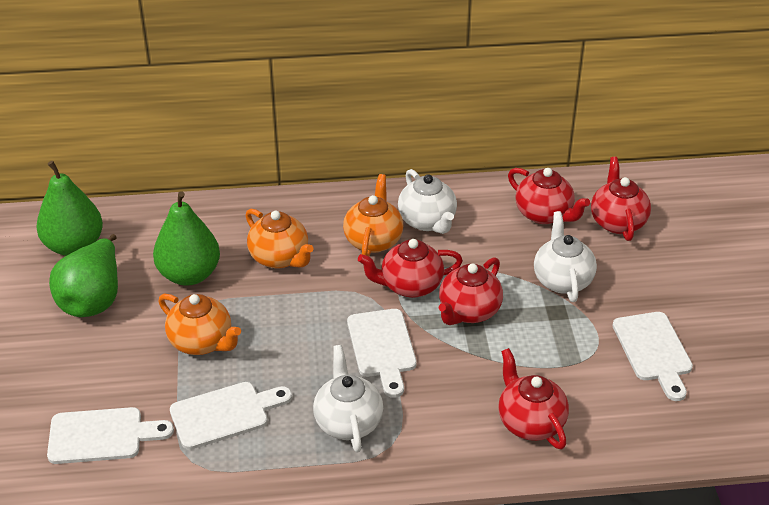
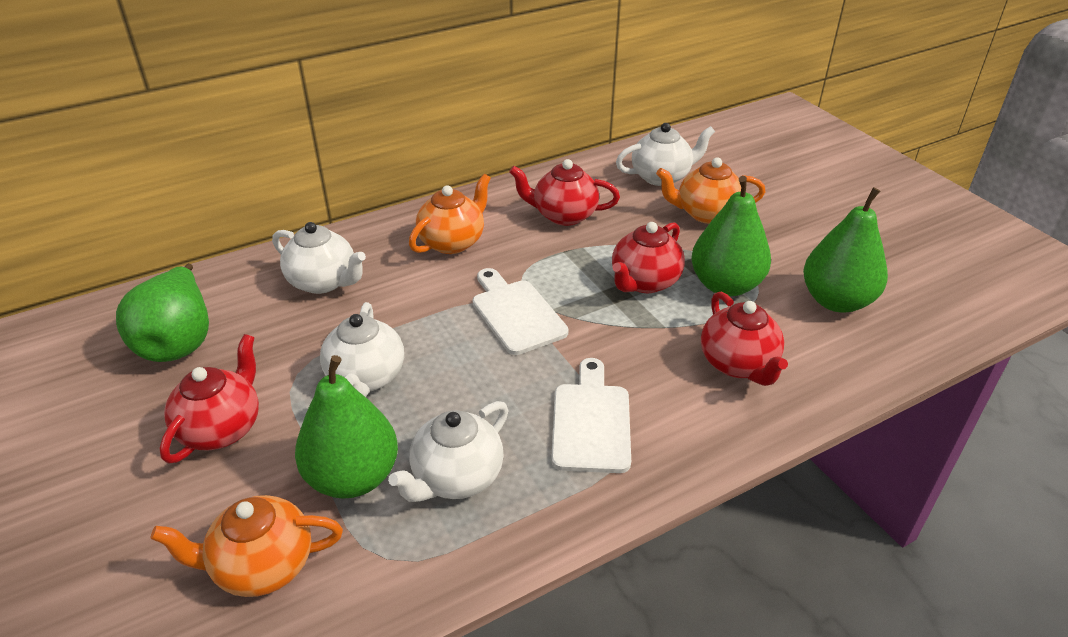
green pear: [36,161,103,256] [49,234,118,317] [153,191,220,286] = 3 -> [116,263,209,362] [295,355,398,499] [691,176,771,296] [803,187,888,313] = 4
red teapot: [358,239,463,298] [439,257,503,325] [498,348,569,449] [508,168,590,224] [591,157,651,241] = 5 -> [160,334,259,464] [509,159,620,226] [612,222,685,293] [701,292,788,386] = 4
white cutting board: [47,407,174,464] [170,382,292,450] [347,309,417,398] [612,312,693,401] = 4 -> [472,268,569,355] [551,358,631,473] = 2
white teapot: [313,345,383,453] [398,169,457,234] [534,211,597,302] = 3 -> [272,222,366,294] [320,302,404,397] [388,401,509,502] [616,123,715,186] = 4

